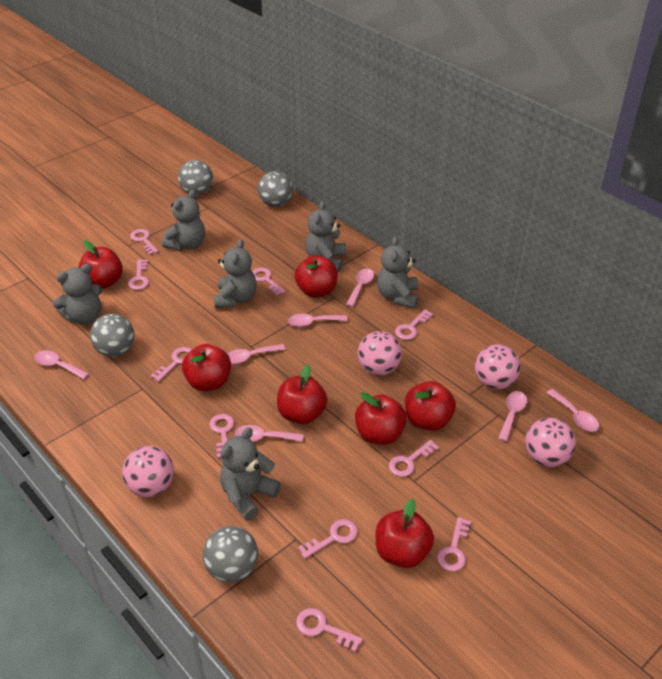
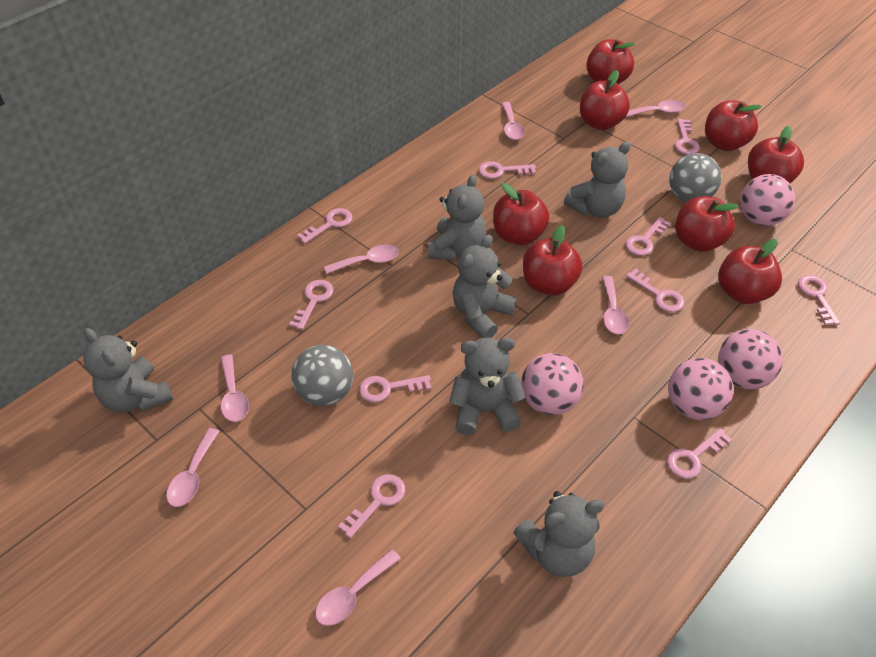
grey ball: [90,314,135,357] [178,160,213,195] [203,526,258,583] [258,171,293,207] = 4 -> [291,345,353,406] [669,153,722,202] = 2
red apple: [78,241,123,289] [182,344,231,391] [277,365,327,424] [295,255,338,298] [355,392,407,445] [376,499,434,568] [405,381,456,431] = 7 -> [493,183,549,245] [523,225,583,296] [580,70,630,130] [586,39,635,84] [675,196,739,252] [705,100,762,151] [718,239,782,304] [748,126,804,183] = 8

